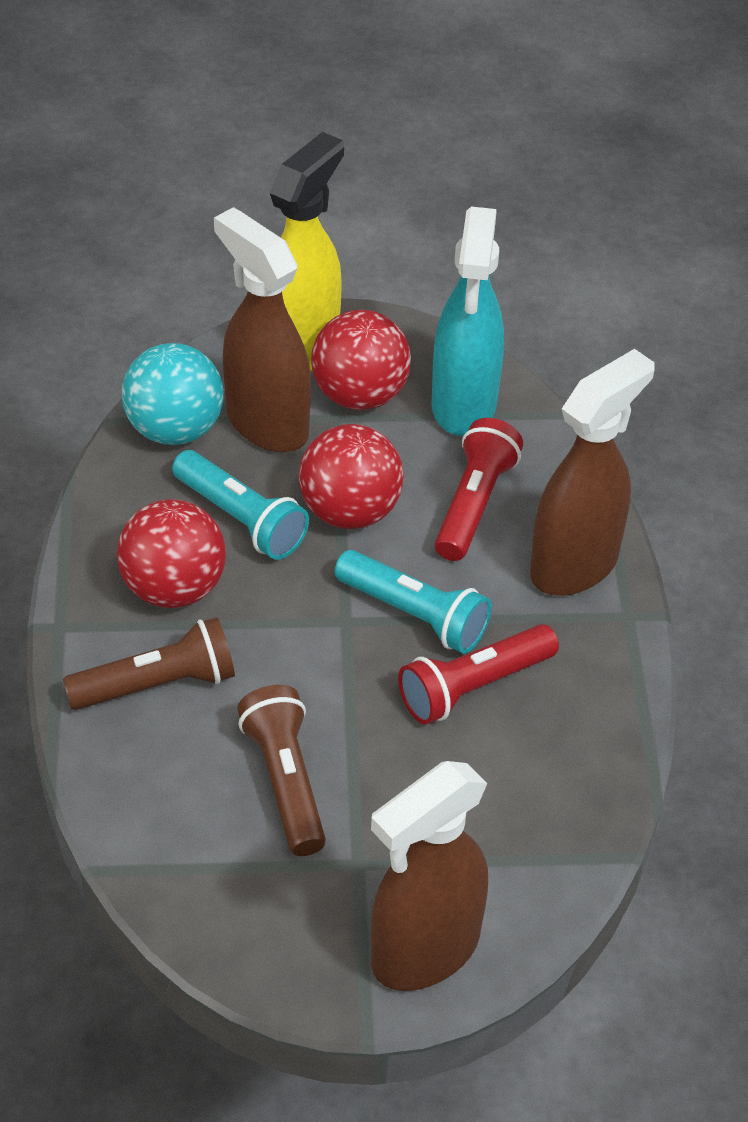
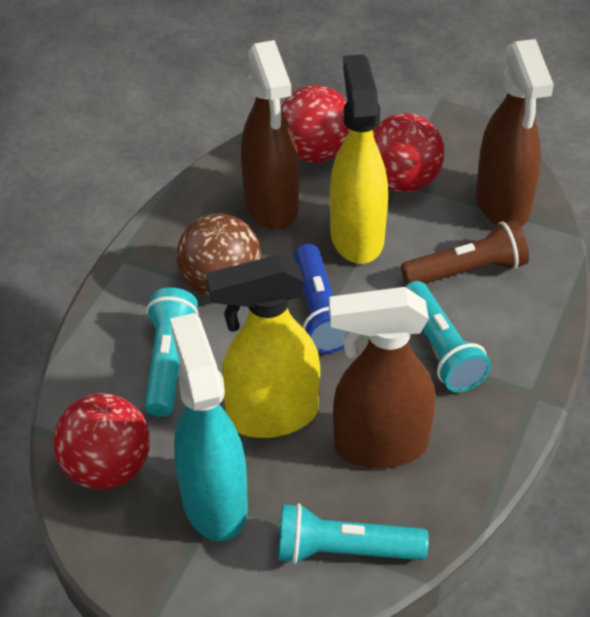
blue flashlight: none = 0 -> [294,244,347,353] = 1
brown ball: none = 0 -> [176,213,261,297] = 1
brown flashlight: [63,617,235,710] [237,685,326,856] = 2 -> [401,220,529,285] = 1
red flashlight: [398,624,559,724] [435,418,523,561] = 2 -> none = 0
turquoise ball: [122,343,224,445] = 1 -> none = 0
turquoise flashlight: [172,450,309,560] [335,550,492,654] = 2 -> [145,287,199,417] [278,503,429,564] [405,281,491,392] = 3
yellow spray bottle: [270,132,344,371] = 1 -> [206,255,320,438] [330,54,388,264] = 2

